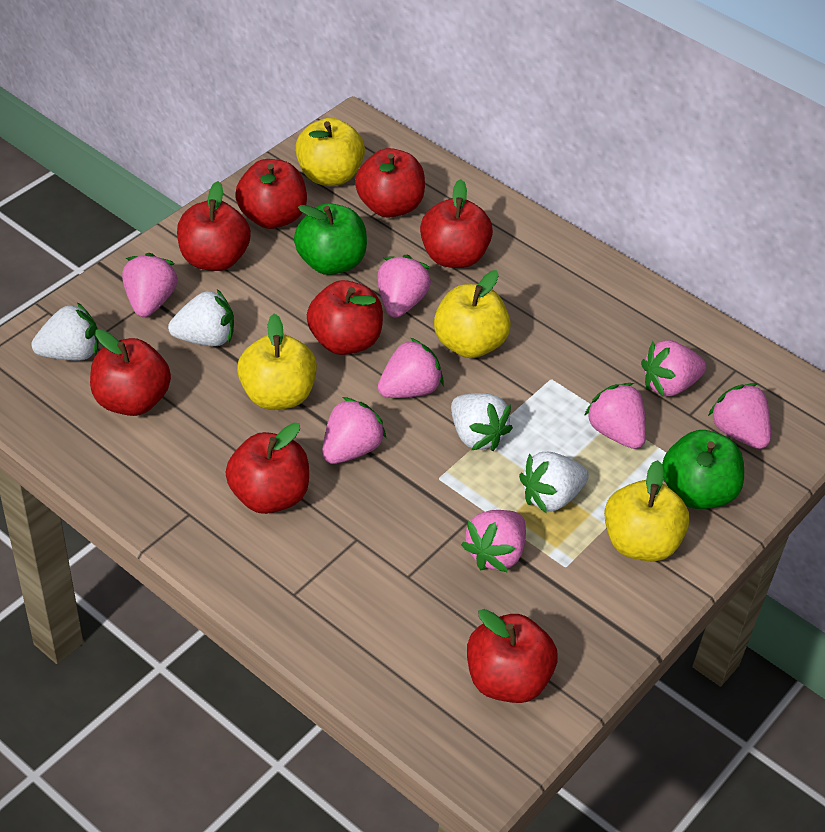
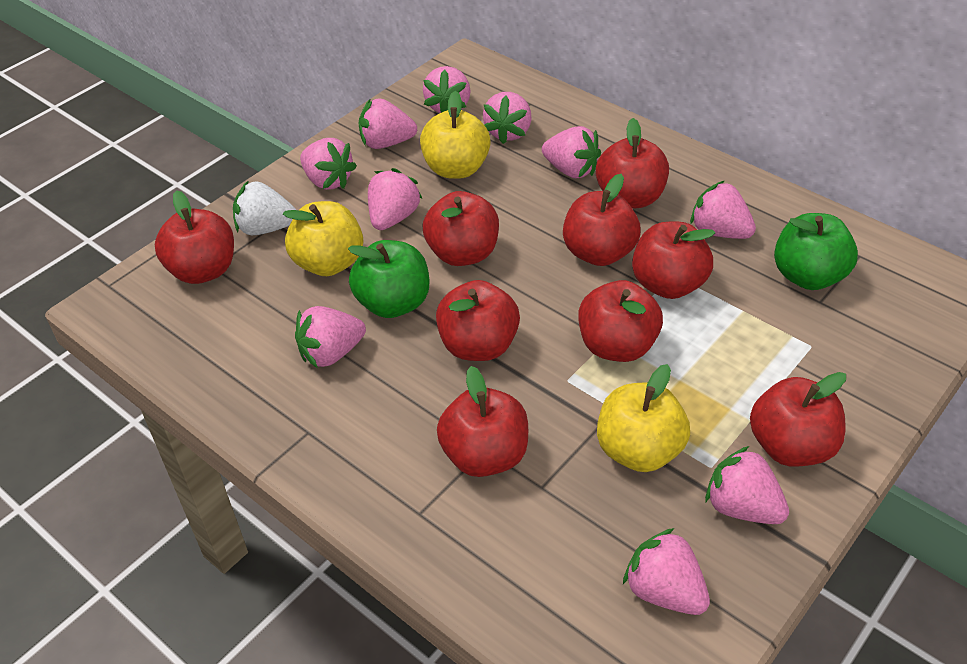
pink strawberry: [122,253,177,317] [322,397,387,464] [377,255,431,318] [378,338,444,398] [461,510,526,573] [584,383,646,449] [641,340,706,397] [708,383,771,449] = 8 -> [295,306,366,368] [300,138,357,190] [359,98,417,149] [368,168,422,230] [423,66,471,113] [483,92,532,144] [542,126,601,179] [623,528,710,615] [690,180,756,239] [705,446,789,524] = 10
red apple: [90,329,171,416] [177,181,251,271] [225,423,309,514] [235,159,307,229] [307,280,383,355] [355,148,425,218] [420,179,493,268] [467,609,557,703] = 8 -> [155,190,234,284] [423,191,499,266] [436,280,520,361] [437,366,528,477] [563,174,641,266] [579,280,663,362] [596,118,669,209] [632,222,715,299] [750,372,846,467] = 9
white strawberry: [31,302,99,361] [168,289,234,346] [451,393,513,451] [519,452,589,514] = 4 -> [233,180,296,235] = 1
yellow apple: [237,314,317,410] [295,118,365,186] [434,270,511,358] [604,460,690,562] = 4 -> [283,201,364,276] [420,91,491,179] [597,364,690,472] = 3

